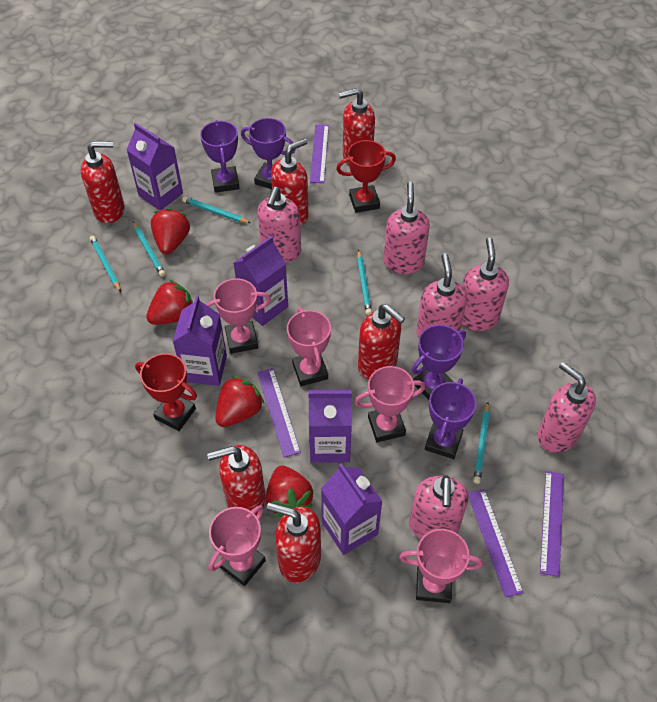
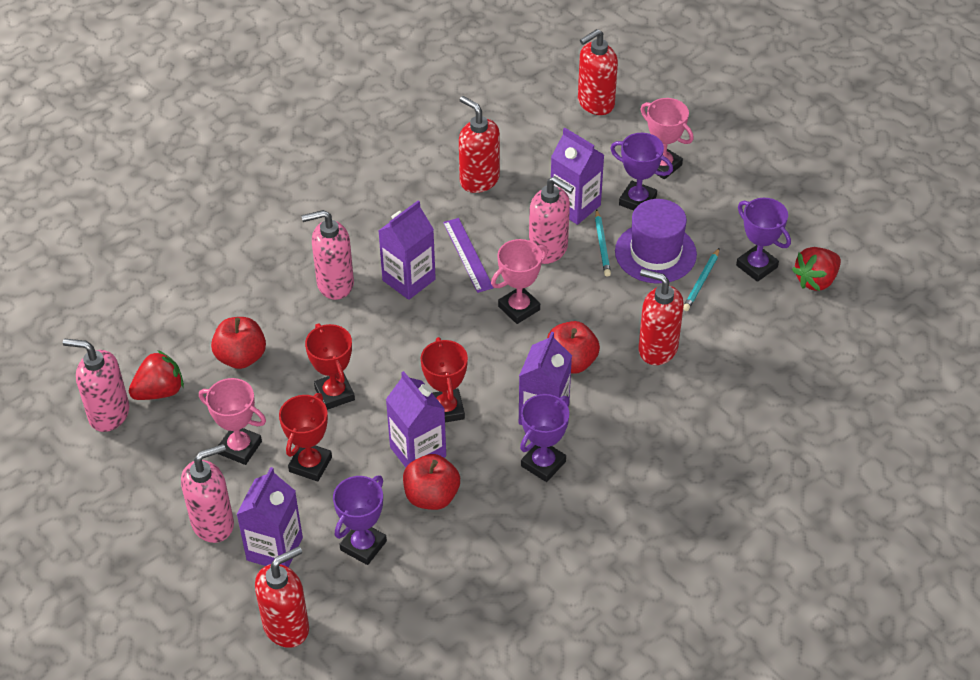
pink soap dispenser: [257,187,301,262] [383,182,430,274] [409,475,468,539] [416,253,467,338] [462,238,509,331] [537,362,596,453] = 6 -> [63,339,129,432] [181,444,234,543] [301,210,354,300] [529,176,574,264] = 4
pink trophy: [205,278,271,354] [209,505,266,586] [287,308,331,386] [354,366,426,442] [399,529,483,603] = 5 -> [199,378,266,465] [491,239,548,324] [641,98,694,179] = 3
purple hat: none = 0 -> [615,199,697,283] = 1
purple ruler: [257,368,301,458] [310,125,329,183] [468,489,524,598] [540,471,564,577] = 4 -> [443,218,494,293] = 1
red apple: none = 0 -> [211,317,266,369] [403,454,460,510] [547,321,600,374] = 3
red soap dispenser: [81,141,125,223] [207,445,266,516] [267,502,321,583] [271,138,309,226] [339,88,375,165] [358,304,405,379] = 6 -> [255,546,309,648] [459,96,500,193] [578,29,618,115] [638,269,684,365] = 4
red strawberry: [146,280,193,325] [151,208,190,254] [215,376,264,427] [266,466,313,517] = 4 -> [129,350,184,400] [792,247,841,291] = 2
red trophy: [135,353,197,431] [336,140,396,213] = 2 -> [279,393,332,482] [305,323,355,410] [421,337,468,423] = 3
turquoise pencil: [90,236,121,292] [133,221,165,276] [182,197,251,223] [357,250,372,315] [473,402,490,484] = 5 -> [595,209,611,277] [683,248,720,311] = 2

